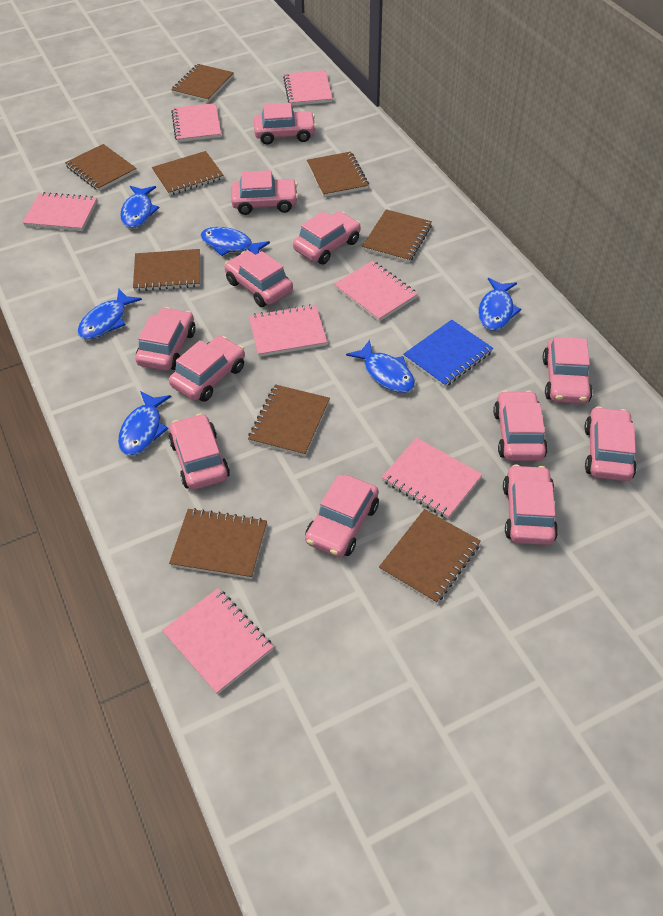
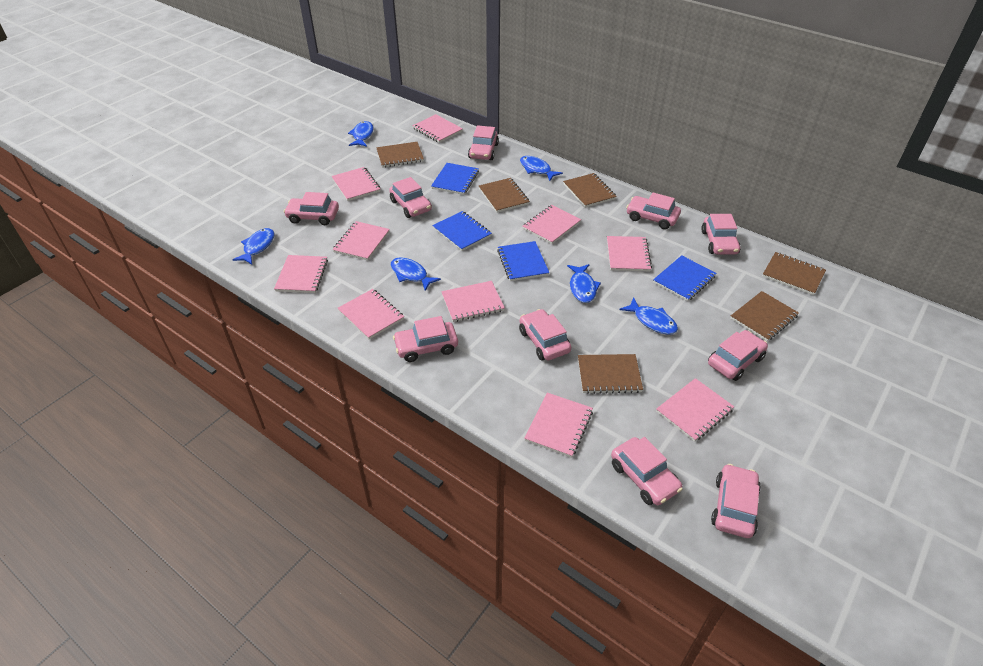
blue notebook: [403,320,493,387] = 1 -> [431,163,479,195] [432,211,492,251] [497,241,549,281] [653,255,717,301] = 4
brown notebook: [65,144,137,191] [133,249,200,291] [152,151,224,196] [169,508,267,579] [171,64,234,102] [248,384,330,456] [307,152,369,197] [362,209,432,263] [379,509,481,604] = 9 -> [376,142,424,168] [479,178,530,213] [563,173,617,207] [578,354,643,394] [730,291,799,341] [762,252,826,295] = 6
pink car: [135,307,196,371] [168,413,230,490] [169,336,245,402] [225,251,293,307] [231,170,298,215] [254,103,316,145] [293,211,361,264] [305,474,379,557] [493,390,548,461] [503,464,558,545] [543,337,593,404] [584,406,637,481] = 12 -> [284,192,339,225] [389,177,432,218] [393,316,458,362] [468,125,499,160] [519,309,571,361] [611,437,683,505] [626,193,681,229] [701,214,741,255] [708,330,768,381] [711,464,761,538] = 10
pink notebook: [22,192,98,231] [162,588,273,695] [171,103,221,142] [249,304,327,357] [283,70,333,106] [334,261,418,321] [381,438,483,519] = 7 -> [274,255,328,293] [332,167,381,201] [332,221,390,261] [338,289,404,339] [412,114,463,143] [441,281,505,322] [522,205,581,244] [524,392,593,458] [607,236,652,271] [656,378,734,442] = 10

